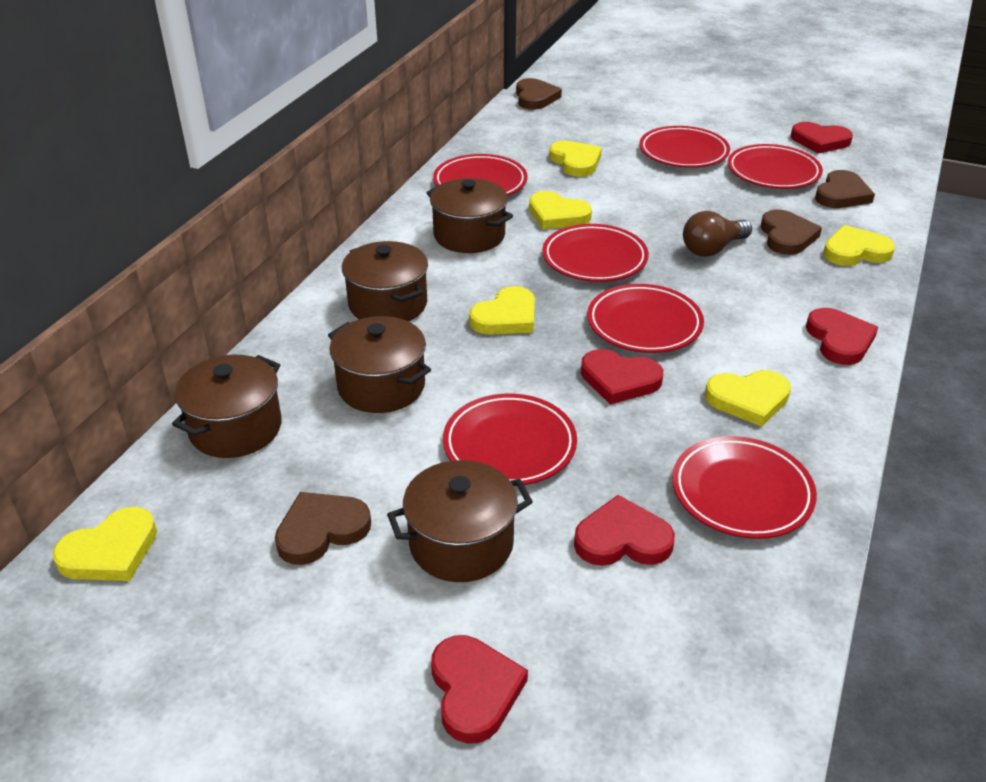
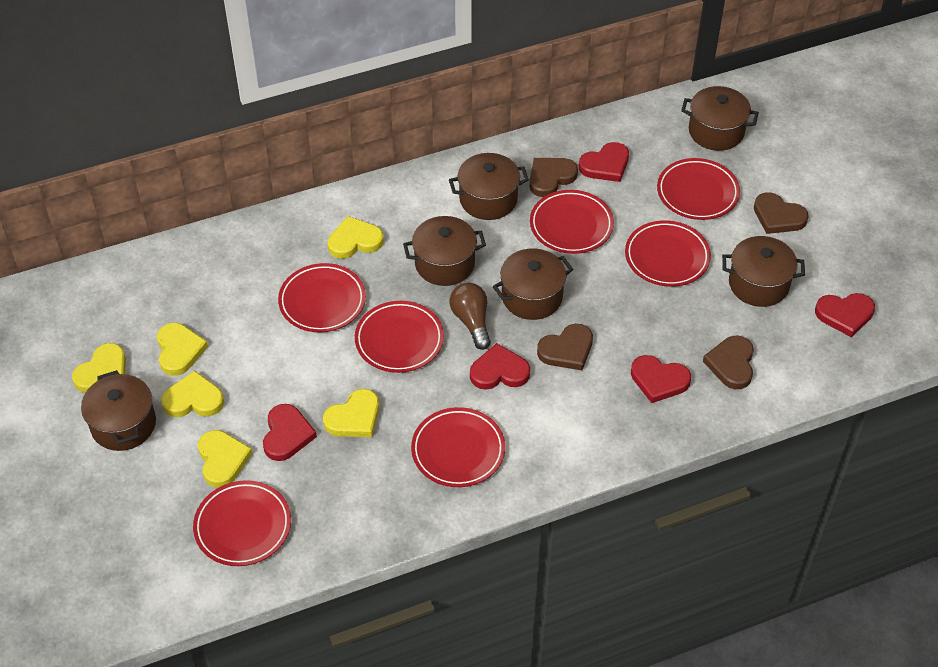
brown pot: [172,355,282,458] [328,316,431,413] [342,241,428,321] [387,460,533,582] [426,178,513,253] = 5 -> [81,370,156,451] [403,216,486,286] [449,153,529,220] [493,249,573,320] [681,86,759,151] [722,236,805,307] = 6

